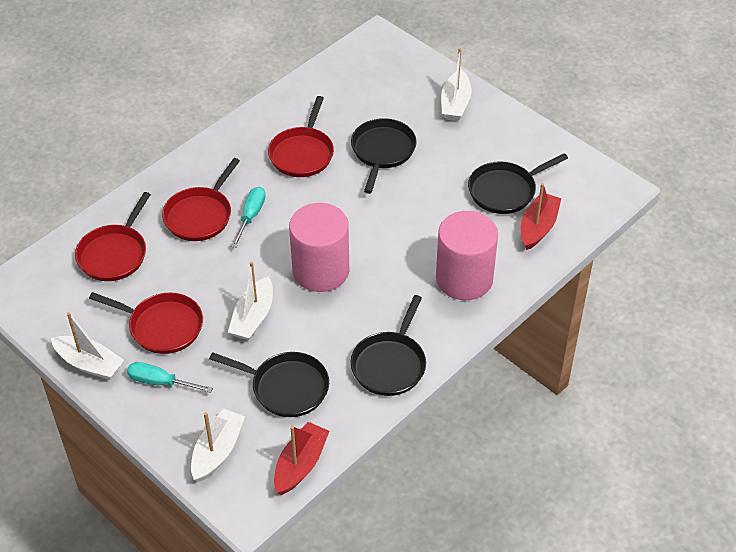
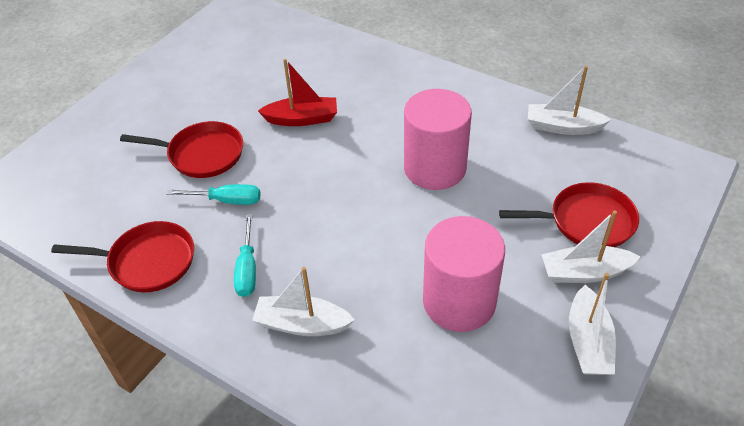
black pan: [209,352,329,417] [351,118,417,194] [351,295,426,396] [468,153,568,214] = 4 -> none = 0
red boat: [274,422,329,495] [521,183,562,250] = 2 -> [258,59,337,126] = 1
red pan: [75,192,151,281] [89,292,203,354] [162,158,240,241] [268,96,334,177] = 4 -> [51,221,194,292] [120,121,243,178] [499,182,639,247] = 3

